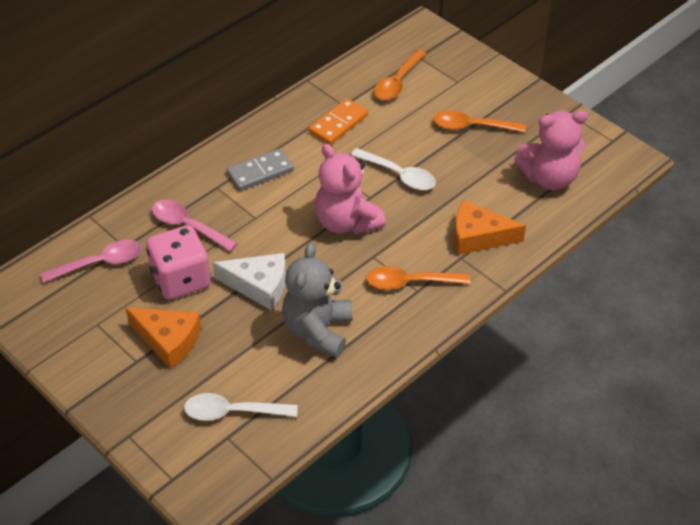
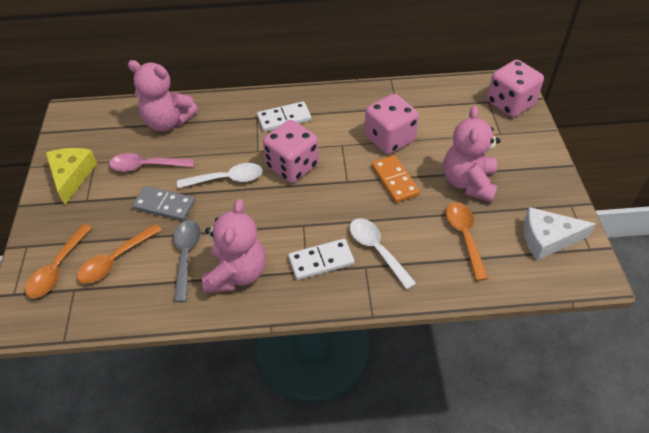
grey spoon: none = 0 -> [173,220,201,302] = 1
grey teddy bear: [282,243,352,358] = 1 -> none = 0
orange cheese: [125,308,201,369] [454,200,526,255] = 2 -> none = 0
pink dice: [146,225,211,300] = 1 -> [263,120,319,183] [365,94,419,154] [487,60,544,117] = 3
pink spoon: [40,240,142,283] [152,200,238,252] = 2 -> [109,153,194,172] = 1
pink teddy bear: [315,144,386,235] [514,110,588,190] = 2 -> [128,60,198,131] [202,199,266,293] [444,106,501,202] = 3
white domino: none = 0 -> [257,101,311,132] [288,239,355,280] = 2
yellow cheese: none = 0 -> [46,148,97,205] = 1

